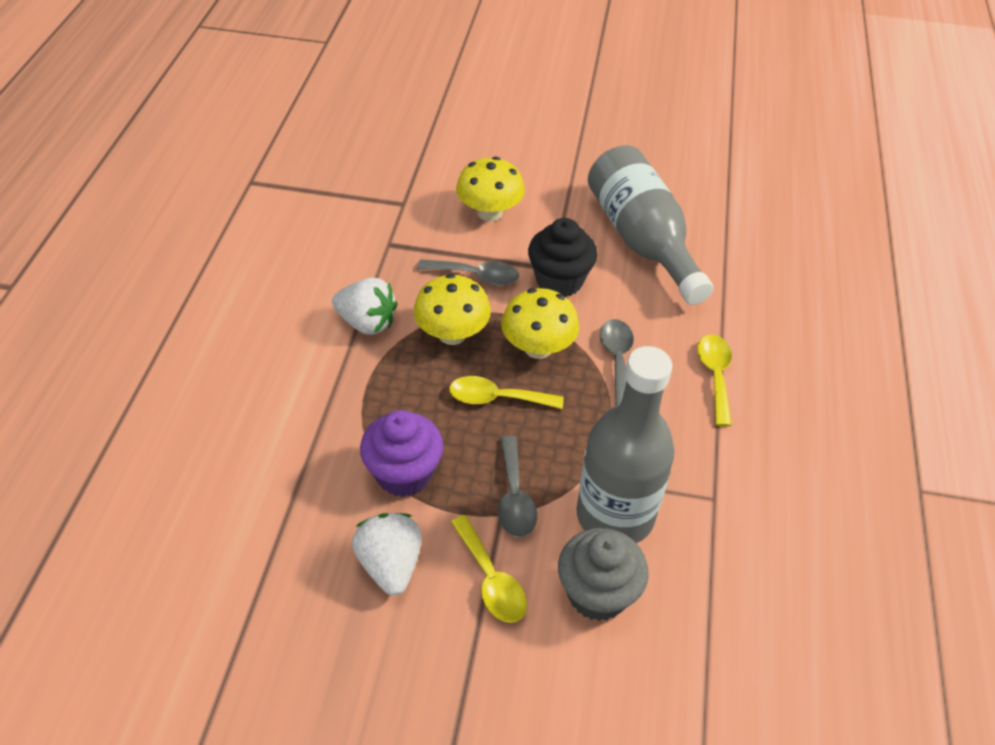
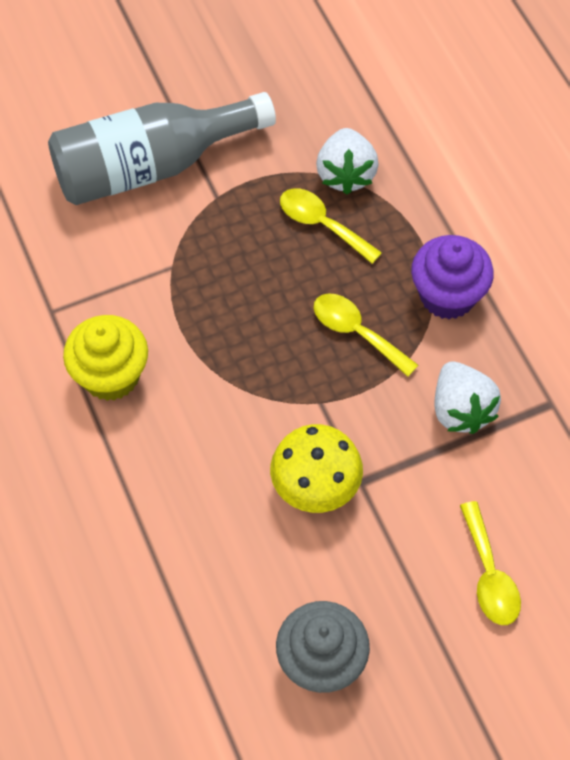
black cupcake: [528,218,598,297] = 1 -> none = 0
grey bottle: [576,346,675,543] [588,145,714,305] = 2 -> [48,92,276,205] = 1
grey spoon: [417,259,519,286] [498,435,537,538] [600,319,634,406] = 3 -> none = 0
yellow cupcake: none = 0 -> [63,315,148,401] = 1
yellow mushroom: [413,274,491,345] [456,157,525,221] [501,288,579,359] = 3 -> [270,424,363,513] = 1

